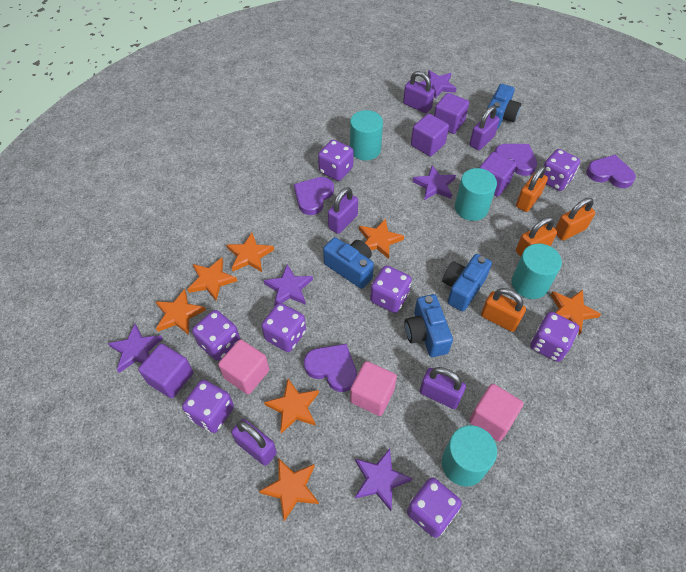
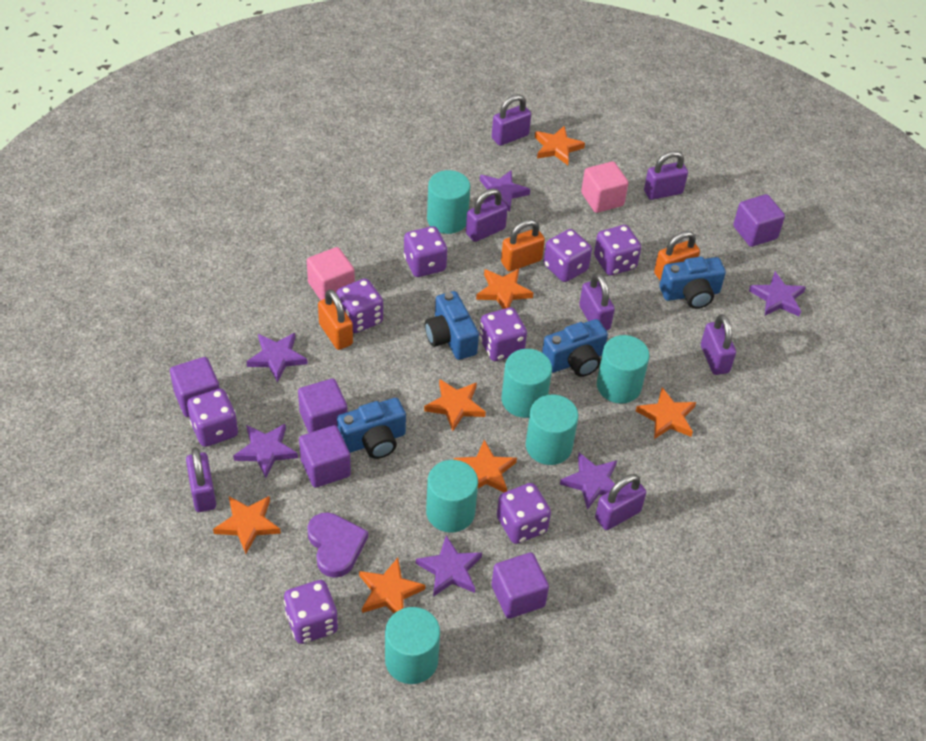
orange padlock: [481,288,526,332] [516,166,548,212] [516,217,557,257] [555,198,595,241] = 4 -> [318,289,353,350] [501,219,545,272] [654,231,700,281] = 3
pink cube: [218,339,269,394] [350,361,397,416] [469,384,523,441] = 3 -> [307,247,355,300] [581,161,628,213] = 2
purple cube: [138,343,193,398] [411,114,449,157] [434,93,469,134] [479,152,517,197] = 4 -> [170,357,220,417] [298,379,348,433] [299,425,351,488] [492,553,549,619] [733,194,785,247] = 5
purple heart: [294,177,334,215] [304,344,357,392] [495,144,537,176] [586,155,636,188] = 4 -> [307,512,368,578] = 1
purple padlock: [231,419,277,466] [328,187,358,234] [403,71,435,113] [420,367,466,409] [469,106,500,150] = 5 -> [186,447,216,512] [466,189,508,242] [492,94,531,146] [579,273,615,331] [595,474,646,530] [644,151,688,200] [701,314,736,375] = 7
purple star: [108,324,163,373] [264,264,313,306] [355,448,413,511] [412,165,456,200] [420,70,457,99] = 5 -> [233,424,298,478] [246,333,308,383] [416,535,482,597] [480,170,530,212] [560,453,617,510] [749,272,806,316] = 6
turquoise cylinder: [350,110,383,160] [442,425,497,486] [455,168,497,221] [512,244,562,299] = 4 -> [385,607,440,684] [426,460,478,532] [427,170,470,234] [501,349,552,418] [526,394,578,465] [597,335,650,404] = 6

